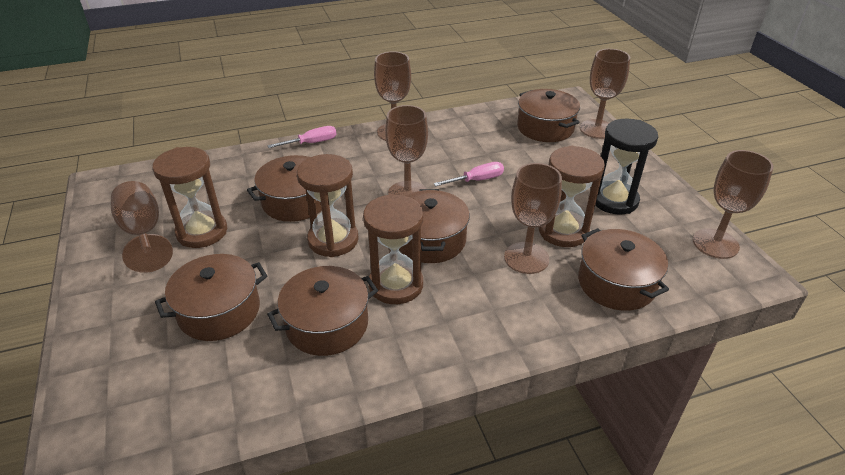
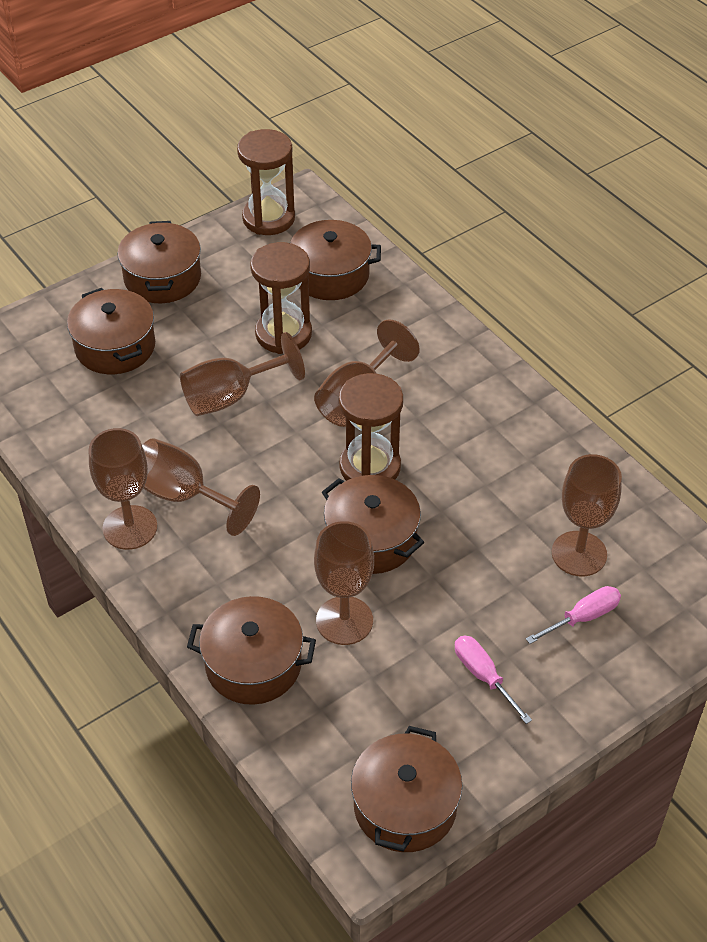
black hourglass: [595,119,658,215] = 1 -> none = 0
brown hourglass: [152,147,227,248] [297,154,359,257] [363,194,423,304] [539,146,605,247] = 4 -> [237,129,295,235] [250,242,312,354] [339,373,403,481] = 3

